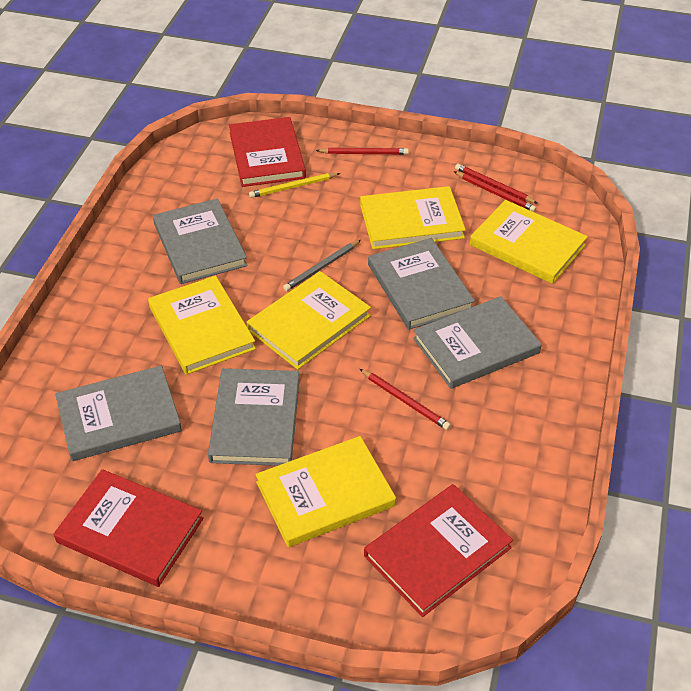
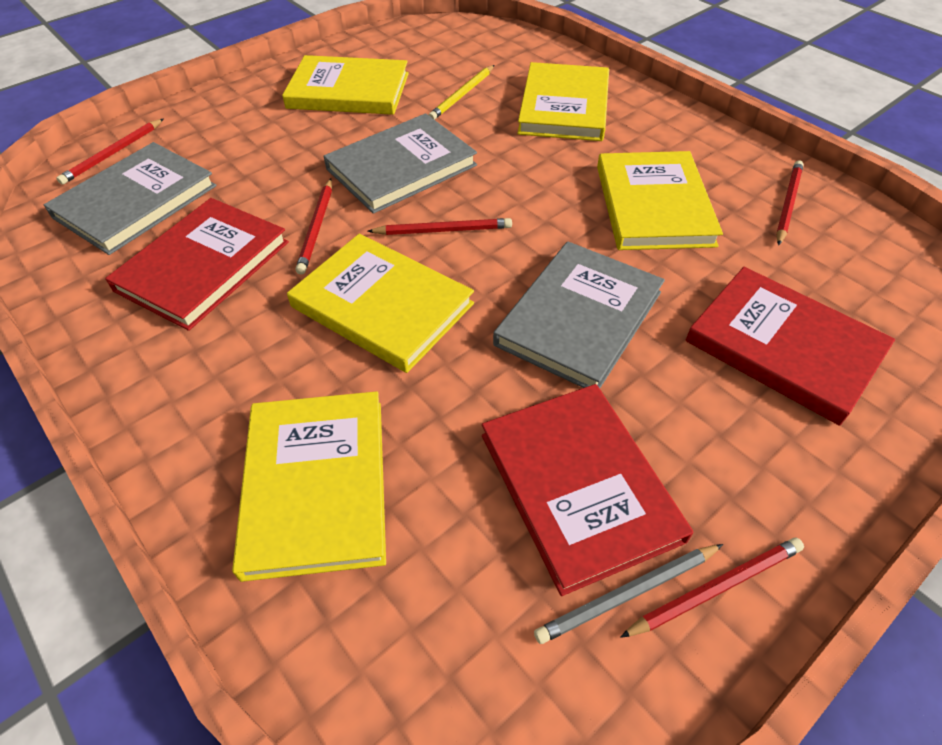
grey book: [55,366,182,461] [153,199,248,284] [208,368,300,466] [368,238,475,330] [413,296,542,389] = 5 -> [44,142,216,255] [324,113,477,214] [493,241,665,388] = 3
red pencil: [316,148,409,155] [360,369,451,430] [454,171,536,212] [455,164,538,204] = 4 -> [56,119,164,185] [296,179,332,275] [367,218,512,235] [620,538,804,638] [776,161,804,246] = 5

